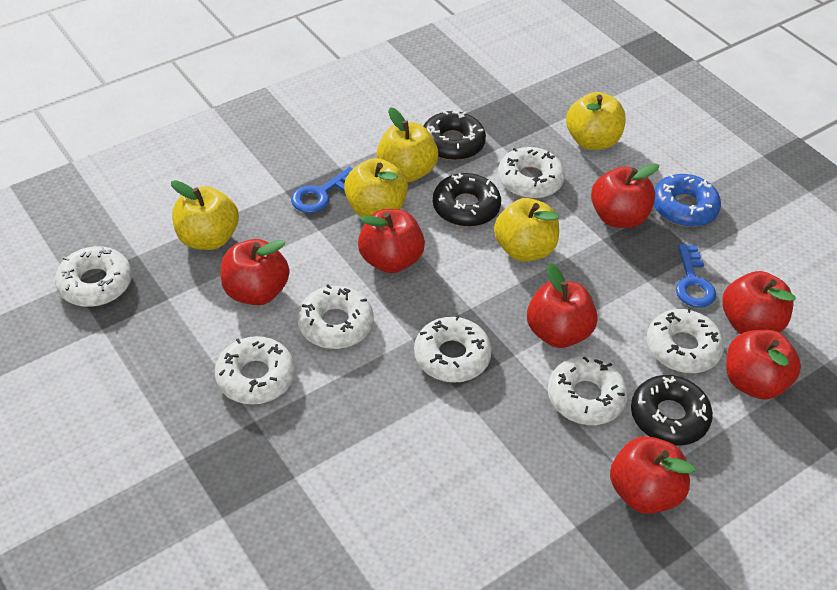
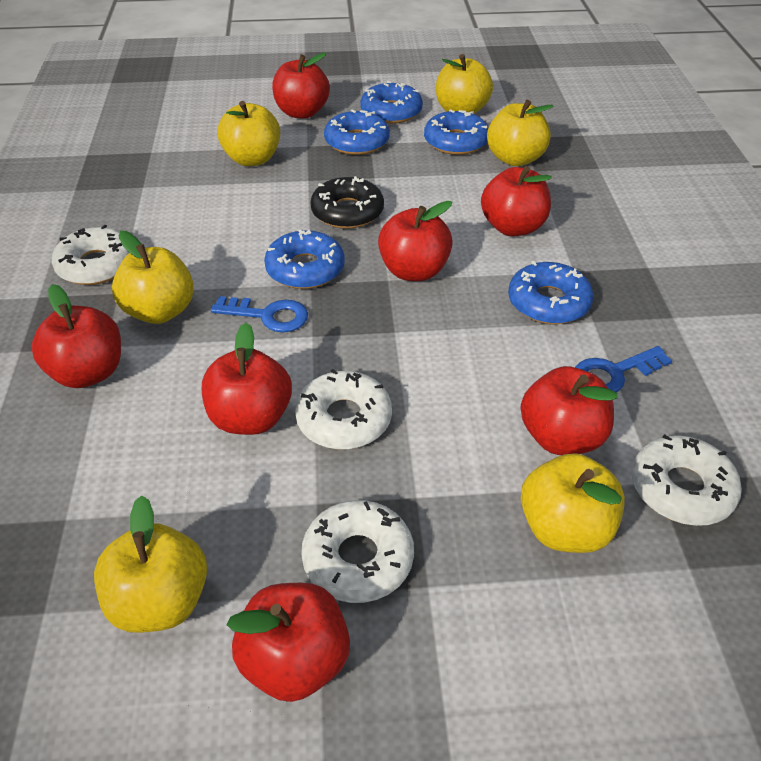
black donut: [424,111,486,161] [433,173,501,227] [631,375,713,446] = 3 -> [310,176,384,229] = 1
blue donut: [654,174,721,227] = 1 -> [264,229,345,289] [324,110,390,155] [360,81,423,124] [424,109,489,155] [508,261,594,324] = 5
white donut: [55,246,132,307] [215,336,295,405] [297,284,373,349] [414,315,492,383] [498,147,565,199] [548,356,628,425] [647,308,724,373] = 7 -> [52,225,129,285] [295,369,392,449] [301,500,414,603] [632,434,742,526] = 4
yellow apple: [171,180,239,250] [344,158,408,217] [377,107,438,182] [494,198,559,262] [566,92,626,150] = 5 -> [94,495,207,633] [112,231,194,324] [217,101,280,166] [436,54,493,114] [487,100,554,166] [521,453,625,553] = 6

